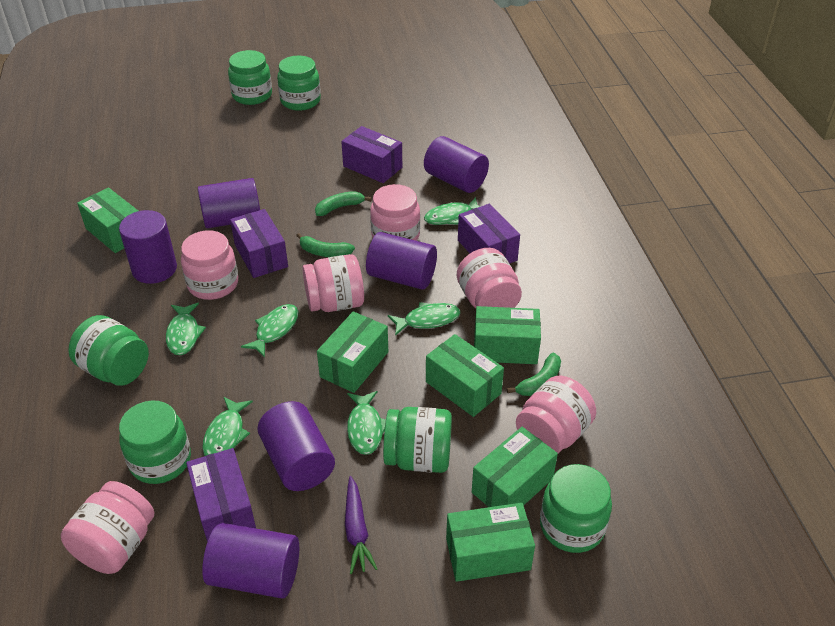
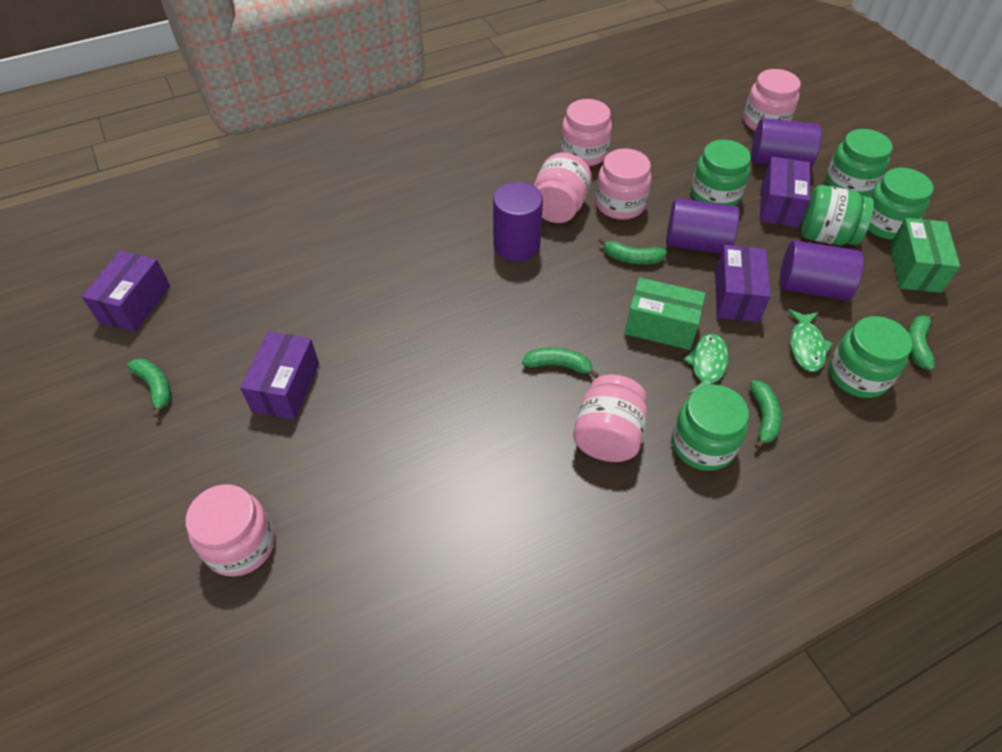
green banana: [296,233,355,257] [315,191,372,216] [507,353,561,396] = 3 -> [127,359,171,417] [522,348,599,378] [599,237,667,265] [750,380,782,449] [908,313,936,370] = 5
green box: [77,187,138,253] [317,311,388,393] [426,334,504,417] [446,503,535,582] [472,427,558,507] [474,306,541,364] = 6 -> [625,278,705,350] [890,218,960,293] = 2
green fish: [166,303,206,355] [202,397,253,456] [241,304,299,358] [347,391,386,455] [388,302,460,336] [424,197,480,225] = 6 -> [683,334,729,394] [788,309,833,372] = 2
purple carrot: [345,476,377,574] = 1 -> none = 0
purple cylinder: [119,210,177,284] [198,178,260,228] [202,523,299,599] [257,401,335,491] [366,232,437,290] [424,136,489,193] = 6 -> [493,182,543,261] [666,198,740,254] [751,118,822,168] [780,240,864,300] = 4

